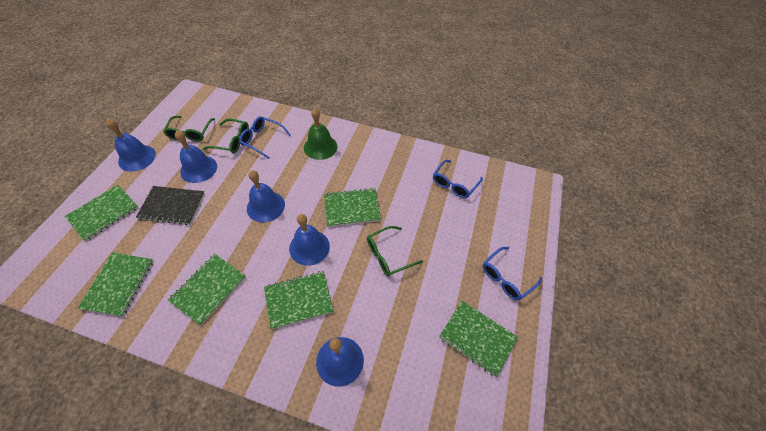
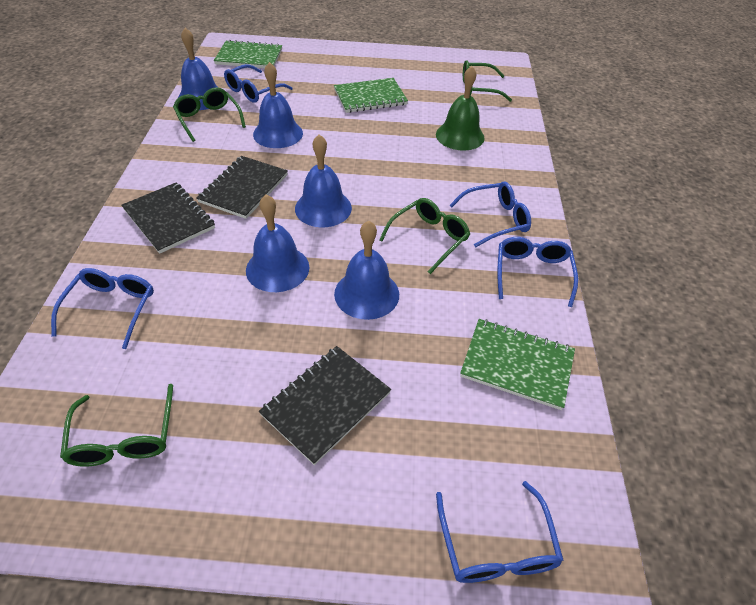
black notebook: [136,186,205,225] = 1 -> [121,183,215,254] [196,156,288,219] [259,346,391,465] = 3
blue glasses: [239,116,291,159] [433,160,483,198] [483,247,542,301] = 3 -> [51,268,154,349] [224,64,292,103] [436,481,563,583] [450,181,531,247] [497,237,578,307] = 5
green glasses: [163,116,215,142] [203,119,249,153] [367,226,423,276] = 3 -> [60,384,173,467] [173,87,246,142] [379,198,470,274] [463,60,512,102] = 4
green notebook: [65,185,139,241] [78,253,153,317] [168,254,246,325] [264,271,333,330] [324,188,381,227] [439,301,518,377] = 6 -> [214,40,282,68] [334,78,408,113] [460,319,575,410] = 3

